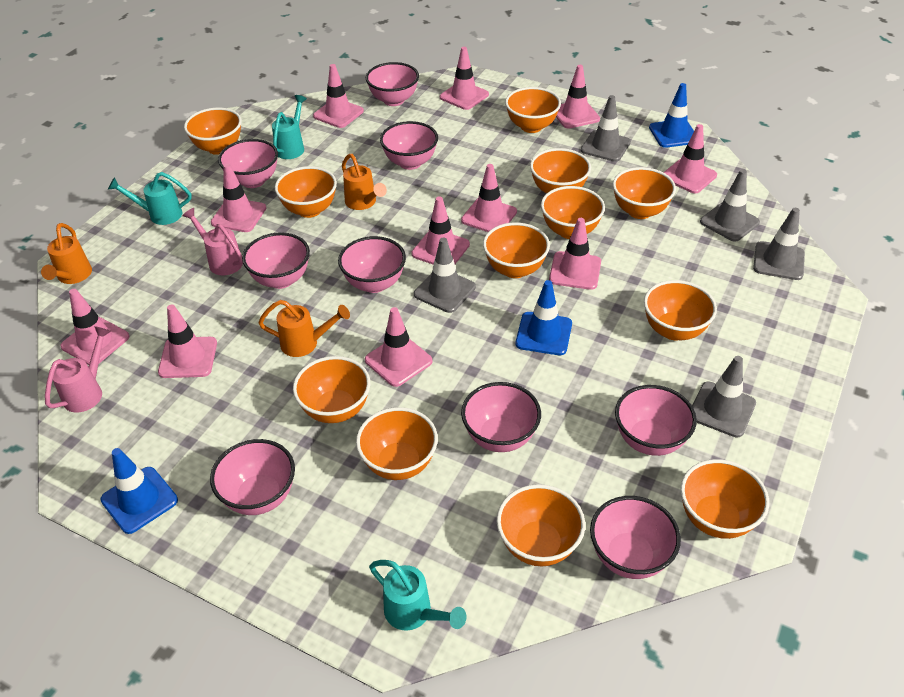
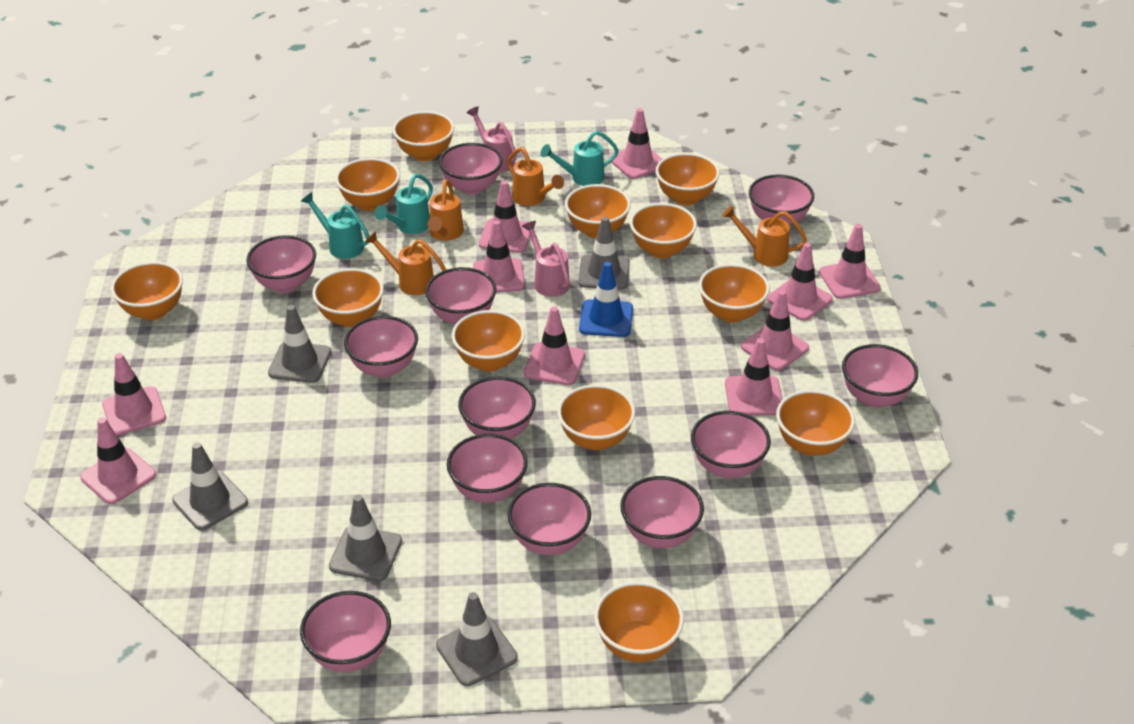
blue traffic cone: [100,448,178,534] [515,280,572,355] [649,83,694,148] = 3 -> [579,262,633,337] = 1
orange watering can: [41,223,92,284] [258,300,350,357] [342,154,387,210] = 3 -> [365,231,446,295] [428,179,464,241] [507,147,564,206] [722,206,807,266] = 4
pink bowl: [210,439,295,515] [218,139,278,188] [242,232,310,289] [338,236,406,293] [366,62,419,106] [380,121,438,170] [461,382,541,452] [590,496,681,579] [615,385,697,456] = 9 -> [246,235,316,293] [300,591,391,672] [344,316,418,378] [425,267,496,325] [439,143,502,195] [447,434,528,503] [458,376,536,439] [507,483,591,555] [620,476,704,548] [691,411,771,478] [749,174,814,225] [842,344,918,408] = 12
pink traffic cone: [60,289,130,365] [158,305,217,378] [211,164,266,232] [313,64,364,128] [365,307,433,387] [412,196,470,265] [440,47,489,110] [461,164,517,232] [549,218,601,290] [556,65,600,129] [663,124,717,193] = 11 -> [80,417,156,504] [102,353,166,436] [473,220,525,293] [479,181,530,253] [524,307,585,385] [609,108,662,179] [725,338,783,416] [741,290,809,371] [767,243,833,321] [819,224,881,299] = 10

